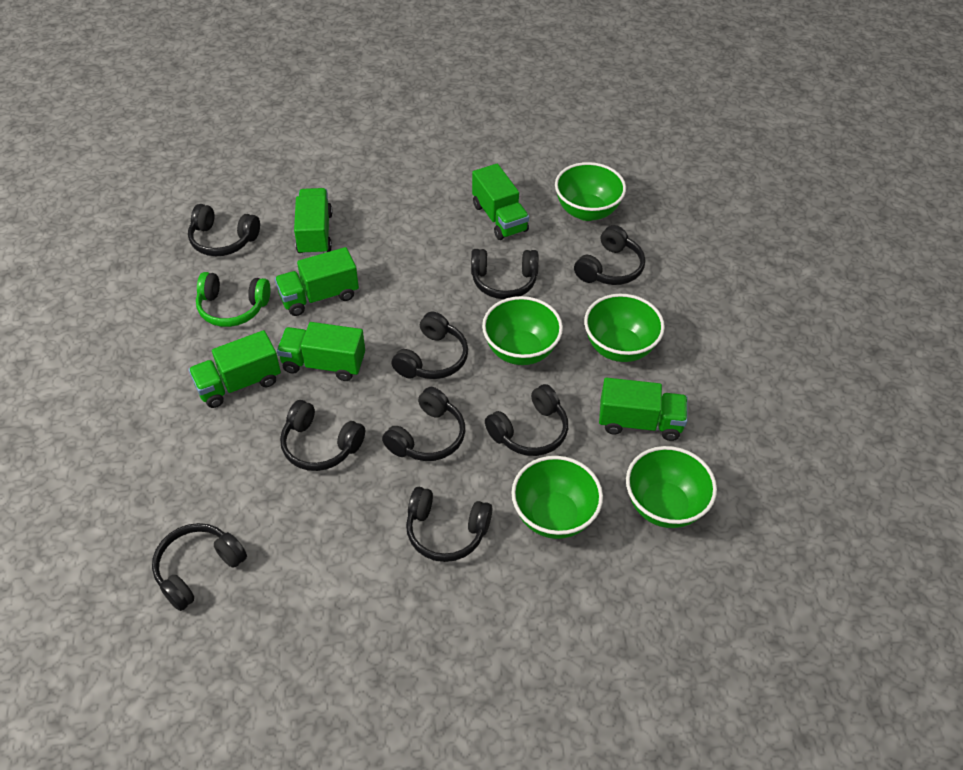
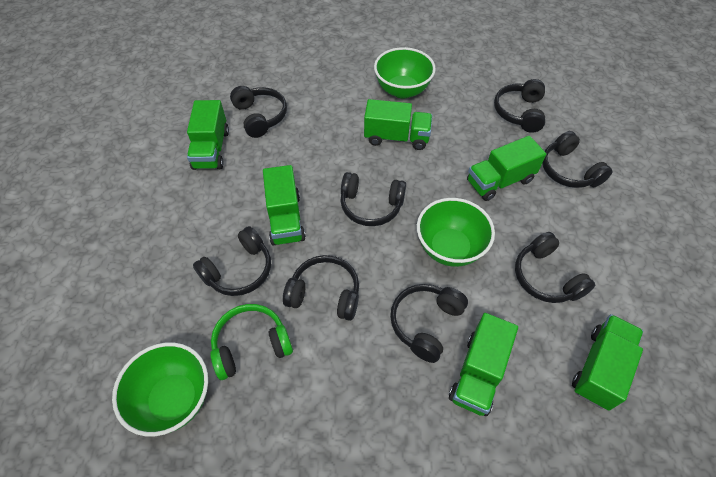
black headphones: [152,523,247,611] [188,204,260,256] [280,400,365,471] [382,387,465,461] [392,312,468,379] [406,487,492,562] [471,249,539,299] [485,384,568,456] [574,225,645,285] = 9 -> [193,226,271,296] [230,86,287,138] [283,255,359,321] [340,172,406,226] [390,284,468,363] [494,79,545,133] [515,232,595,303] [542,131,613,188] = 8
green bowl: [482,296,563,365] [511,456,603,539] [555,162,626,221] [584,294,665,362] [626,446,717,528] = 5 -> [112,343,208,436] [374,47,436,99] [417,198,495,267] = 3

